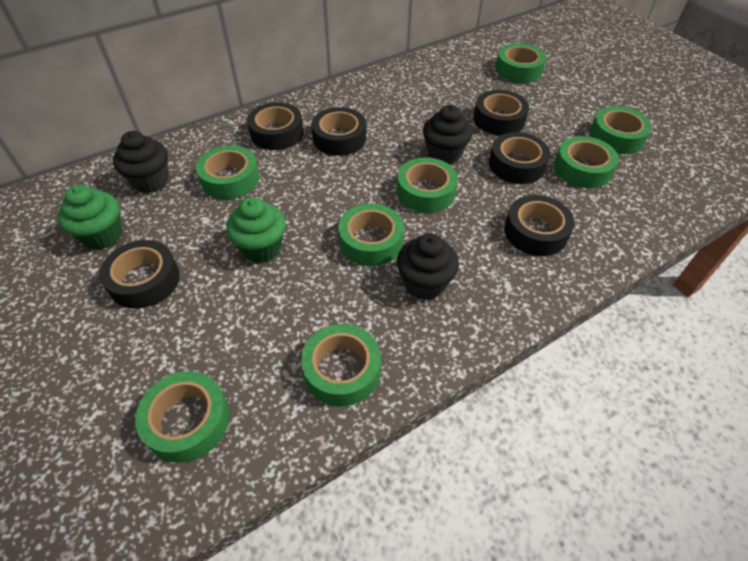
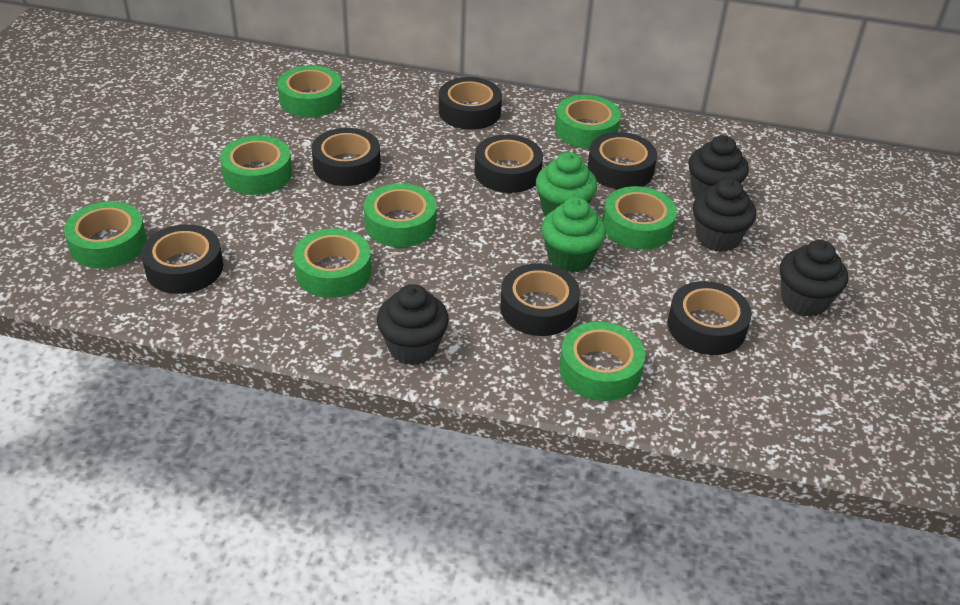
black cupcake: [113,131,169,193] [397,233,459,300] [423,105,473,165] = 3 -> [377,284,449,365] [688,135,749,198] [693,178,756,252] [780,240,848,317] = 4
black tape: [100,240,180,309] [247,102,303,150] [311,107,366,156] [473,90,529,136] [489,132,551,184] [504,195,574,256] = 6 -> [141,224,223,294] [311,128,381,186] [439,77,502,130] [474,135,543,193] [500,263,580,336] [588,132,657,189] [668,281,752,355] = 7

